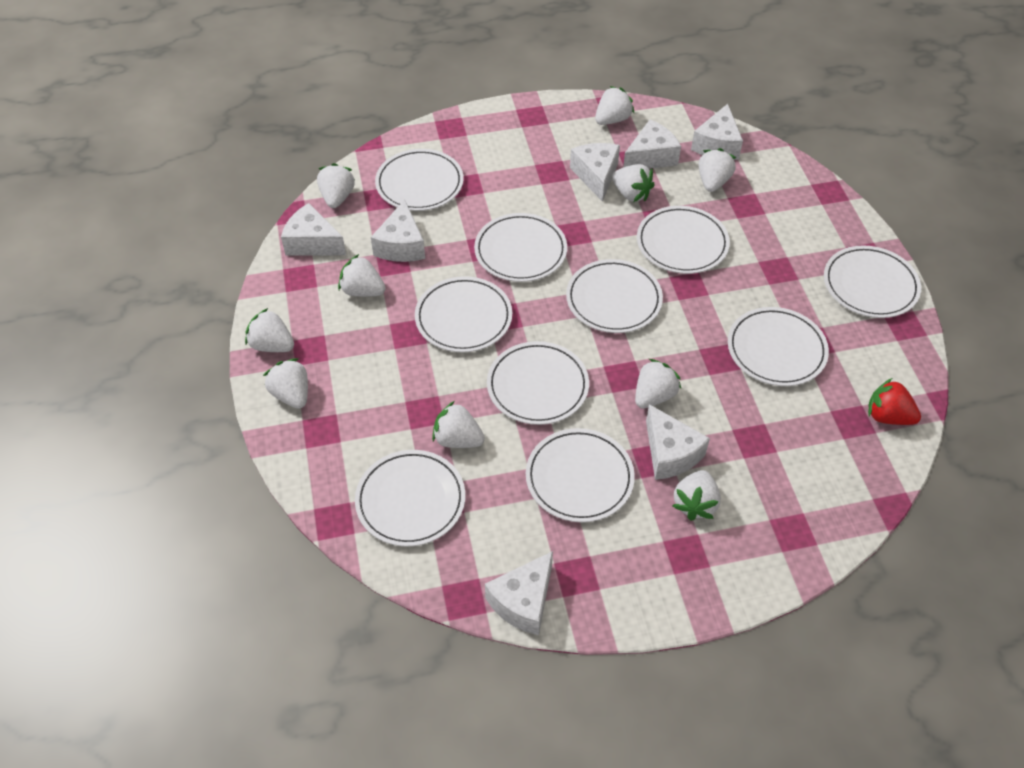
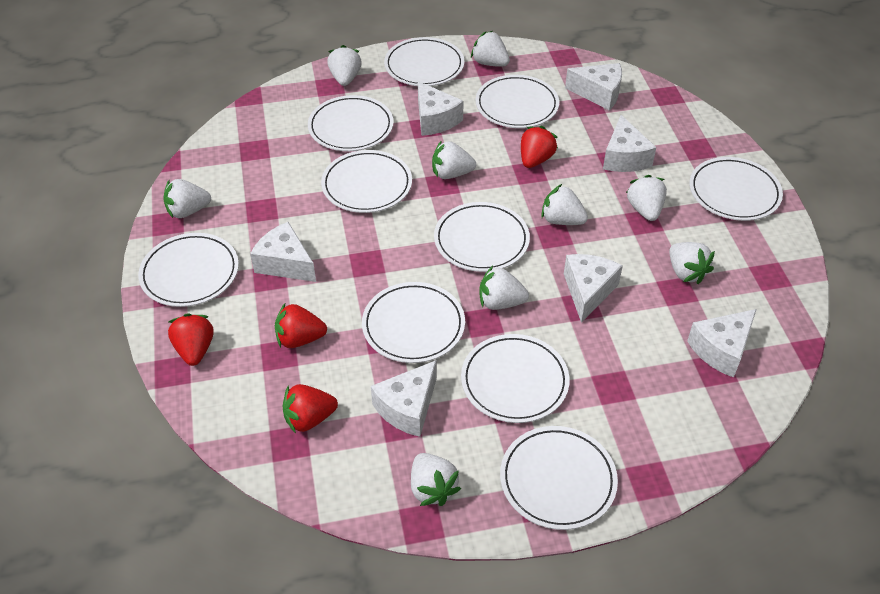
red strawberry: [868,378,921,425] = 1 -> [168,314,214,366] [275,303,327,348] [283,384,338,434] [521,126,558,168] = 4
white strawberry: [245,308,294,352] [263,358,308,409] [317,163,355,208] [338,254,386,297] [432,401,485,448] [595,86,634,125] [612,164,654,202] [635,359,681,409] [673,470,721,521] [698,148,736,192] = 10 -> [163,179,211,218] [327,45,362,86] [411,453,461,506] [432,140,476,179] [471,31,510,67] [479,266,529,310] [541,184,588,225] [626,175,667,221] [669,242,715,284] = 9

